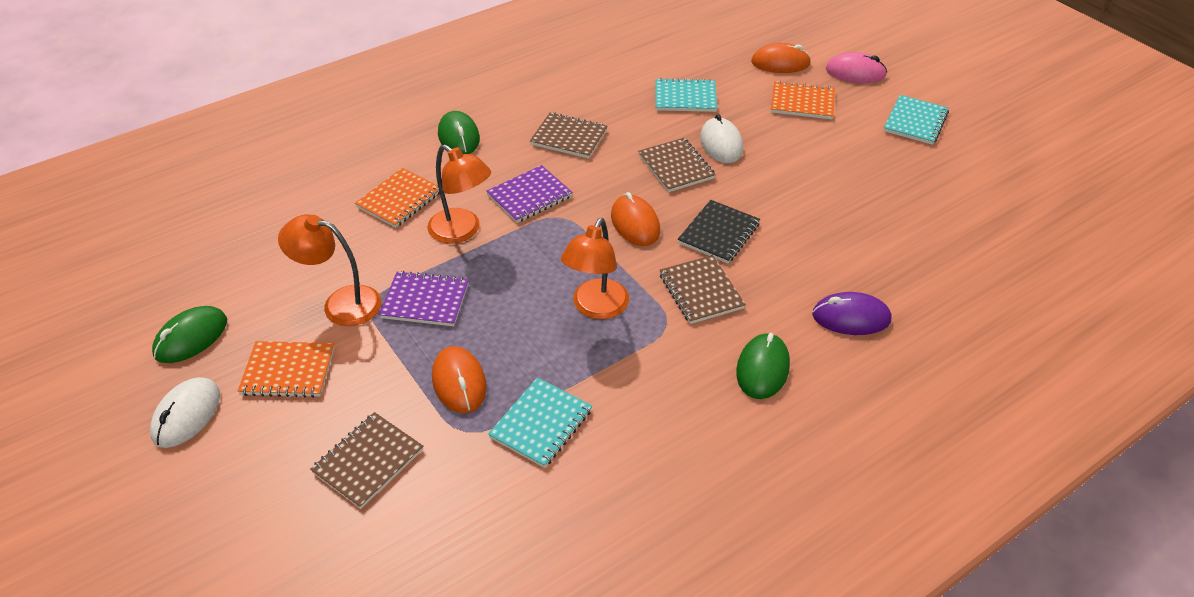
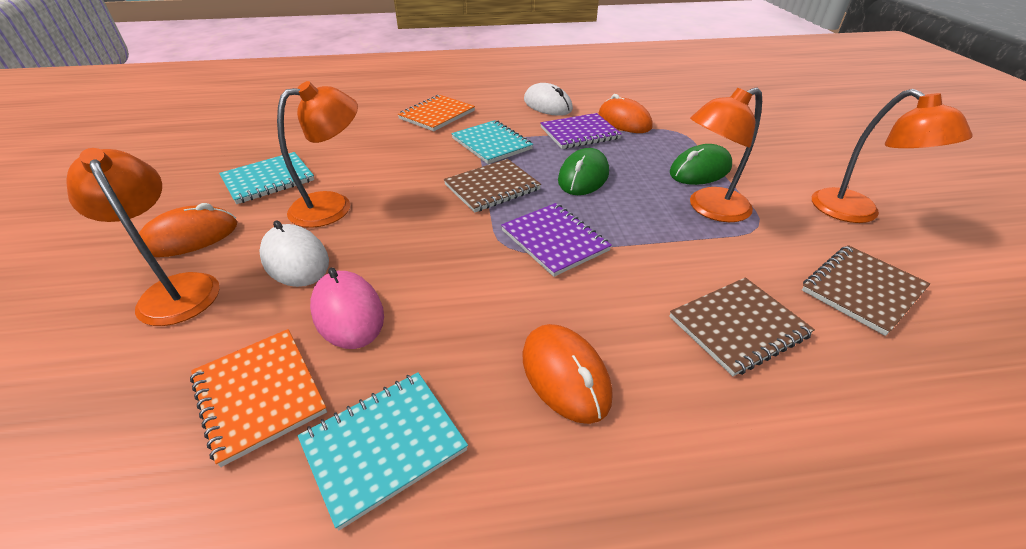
black notebook: [678,200,760,264] = 1 -> none = 0
brown notebook: [310,412,423,509] [530,112,608,158] [638,138,716,192] [659,255,746,324] = 4 -> [444,159,541,213] [669,277,815,376] [802,245,930,336] = 3
green mouse: [152,306,227,363] [438,111,480,154] [736,333,790,399] = 3 -> [558,148,609,195] [670,144,732,185] = 2
orange lamp: [278,214,381,326] [427,145,491,244] [561,218,629,319] = 3 -> [66,148,220,326] [277,81,358,228] [690,87,762,222] [812,89,973,223] = 4
orange notebook: [238,341,335,398] [355,168,440,228] [771,81,835,119] = 3 -> [190,329,327,467] [398,95,475,131] = 2
purple mouse: [812,292,891,335] = 1 -> none = 0

